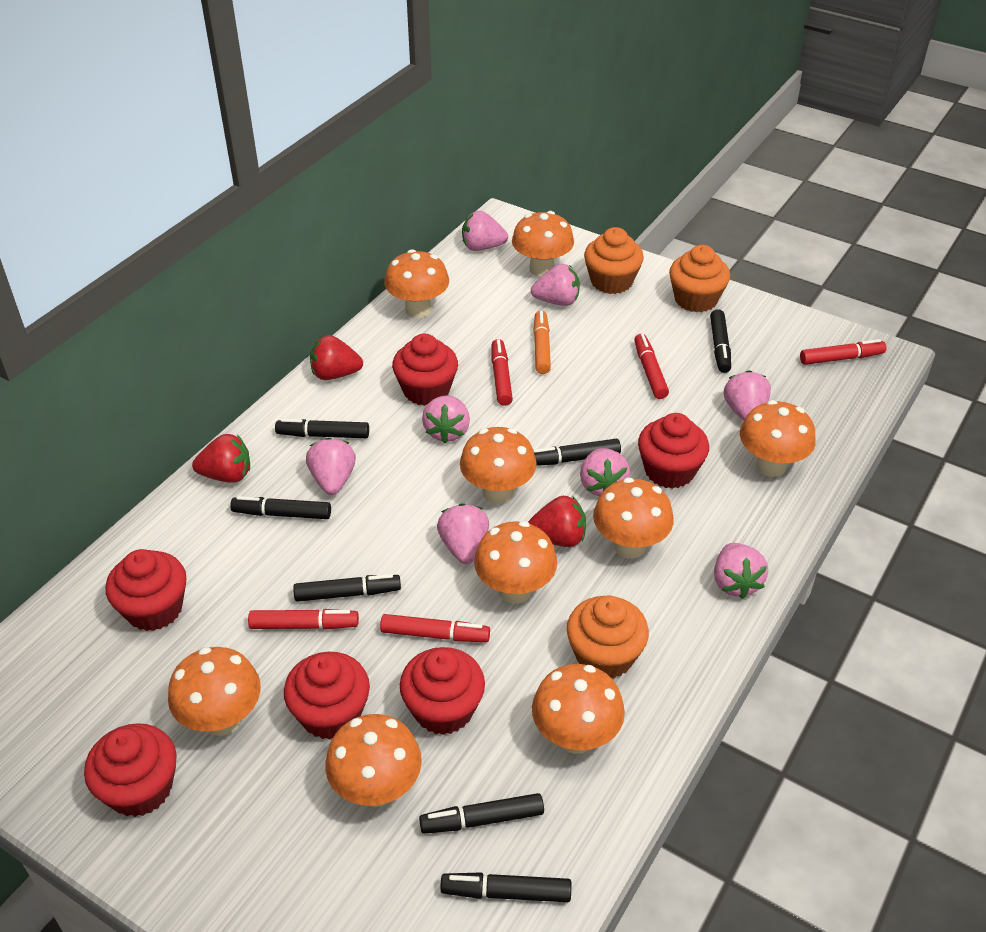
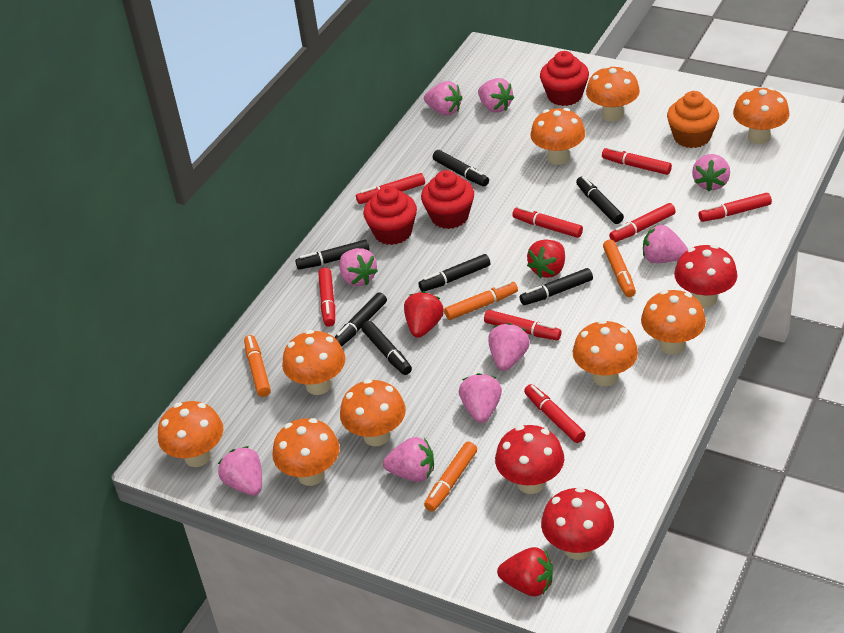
orange cupcake: [567,596,649,679] [584,227,644,294] [669,245,730,312] = 3 -> [667,91,719,148] = 1
orange marker: [533,311,551,374] = 1 -> [244,335,271,397] [424,441,477,511] [444,281,518,320] [603,240,636,297] = 4
pink strawberry: [306,437,356,495] [422,395,470,443] [437,503,489,564] [462,211,508,251] [531,264,580,306] [580,448,630,496] [714,543,768,599] [724,370,771,421] = 8 -> [218,446,262,496] [339,248,378,286] [383,437,434,482] [424,81,462,116] [459,373,502,423] [478,78,514,112] [488,323,530,371] [643,225,688,263] [692,154,730,191] = 9
red cupcake: [84,723,177,817] [106,549,187,631] [284,652,370,740] [392,334,458,406] [400,647,485,735] [638,413,709,489] = 6 -> [363,186,417,245] [421,170,474,229] [540,51,589,106] = 3
red marker: [248,609,359,630] [380,614,490,642] [492,339,513,406] [634,334,669,399] [800,339,886,365] = 5 -> [318,267,335,326] [356,173,425,204] [484,310,561,340] [512,207,583,238] [524,384,586,443] [602,147,672,175] [609,203,676,242] [699,193,772,222] = 8
red mushroom: none = 0 -> [495,425,564,494] [541,487,614,560] [674,245,737,308] = 3

